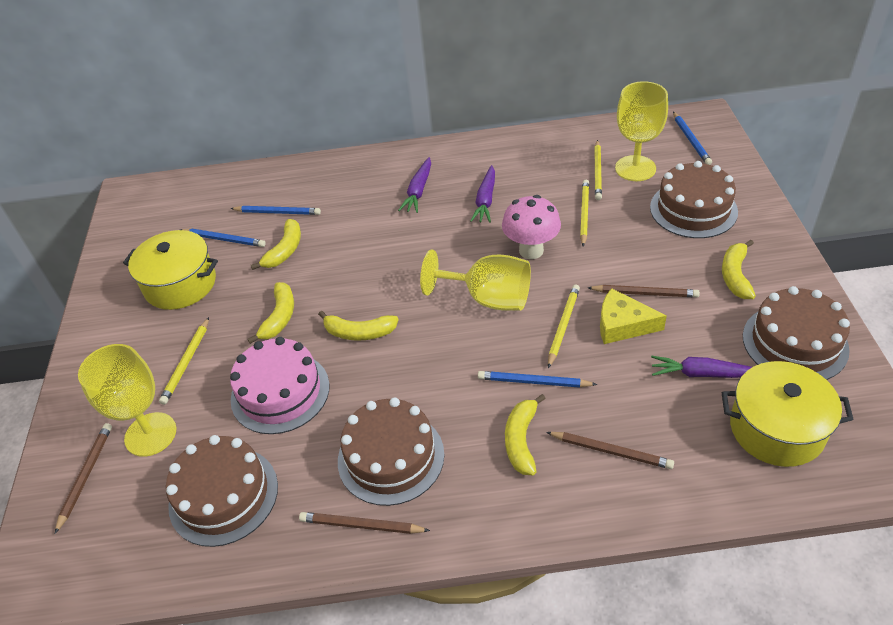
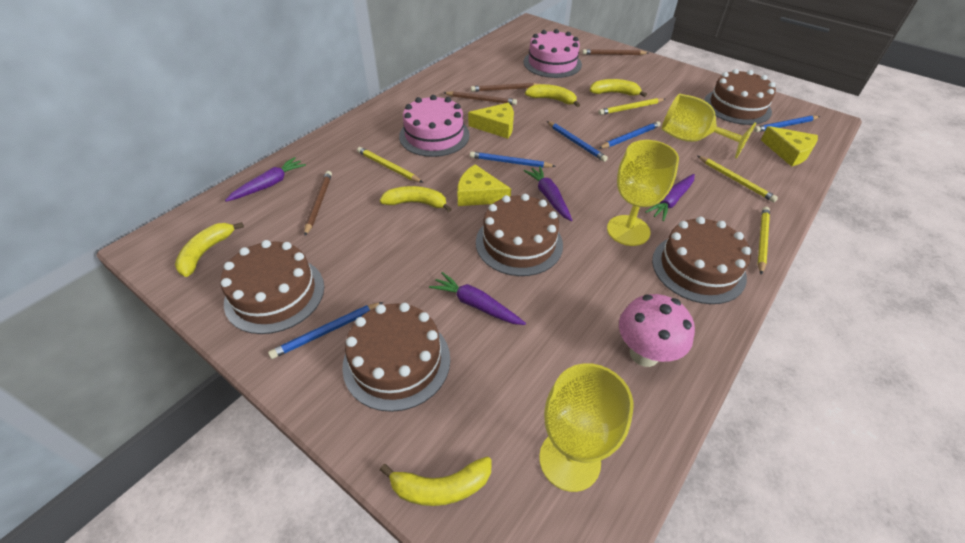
blue pencil: [181,229,266,247] [230,206,321,215] [478,371,597,388] [673,112,712,165] = 4 -> [268,302,383,359] [470,151,556,168] [547,121,608,162] [599,121,661,149] [754,115,820,132] = 5
brown cake: [166,435,278,547] [338,397,444,506] [650,161,738,238] [743,286,850,380] = 4 -> [220,240,324,334] [342,303,450,412] [476,194,563,276] [652,217,751,304] [704,69,776,125] = 5
pink cake: [230,337,330,434] = 1 -> [399,95,470,157] [523,29,582,78] = 2
purple carrot: [398,157,431,213] [470,165,495,223] [651,356,752,378] = 3 -> [225,157,306,202] [429,272,526,325] [524,166,572,221] [645,174,695,221] = 4
yellow cheese: [600,288,667,344] = 1 -> [457,164,511,206] [468,103,514,139] [761,126,818,167] = 3
yellow pot: [123,230,218,310] [722,361,854,467] = 2 -> none = 0

